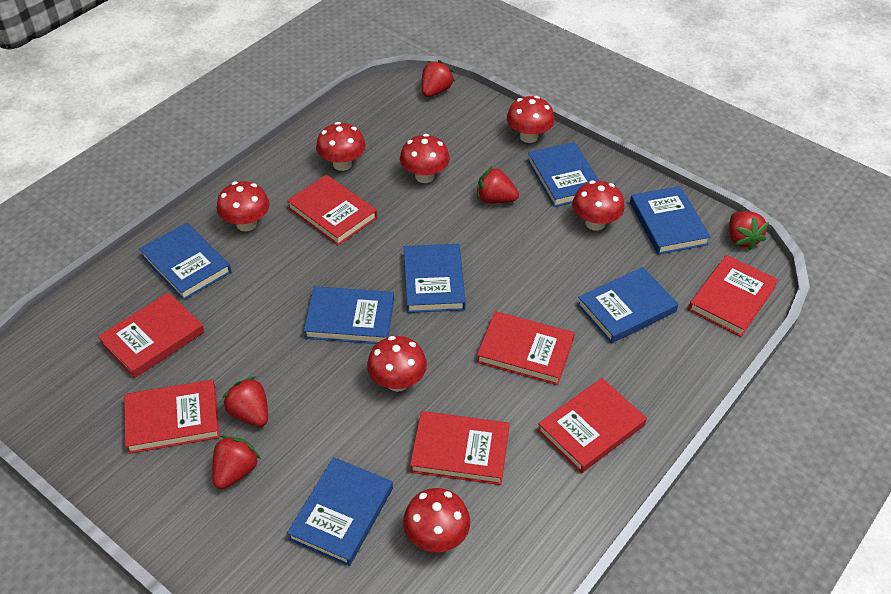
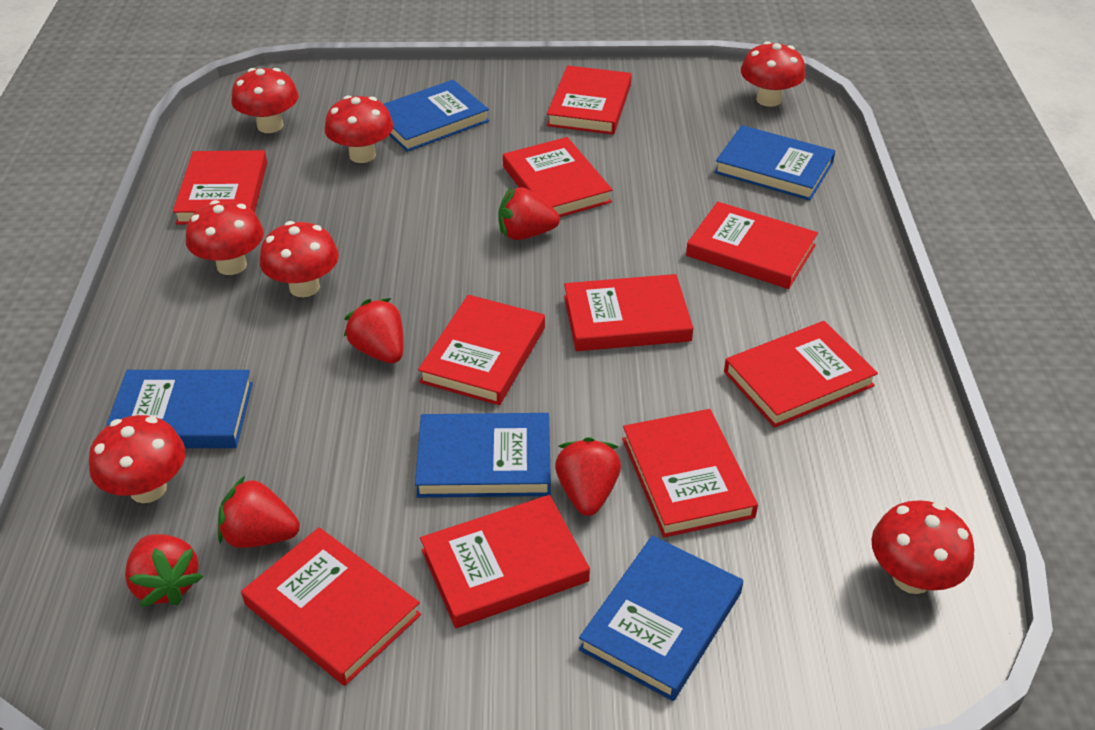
blue book: [139,223,231,300] [287,457,393,566] [304,286,394,344] [404,244,466,313] [527,142,599,207] [577,267,678,344] [630,186,711,255] = 7 -> [106,370,253,448] [384,80,489,152] [415,413,551,498] [579,535,743,701] [714,125,835,200] = 5
red book: [98,292,204,378] [124,379,220,454] [287,175,377,245] [410,411,510,485] [477,311,574,385] [537,378,647,473] [688,255,778,337] = 7 -> [173,150,267,224] [241,527,421,686] [418,295,545,405] [420,495,590,628] [503,137,612,217] [547,65,632,135] [564,274,693,351] [622,409,758,537] [686,202,818,289] [724,321,878,428] = 10

